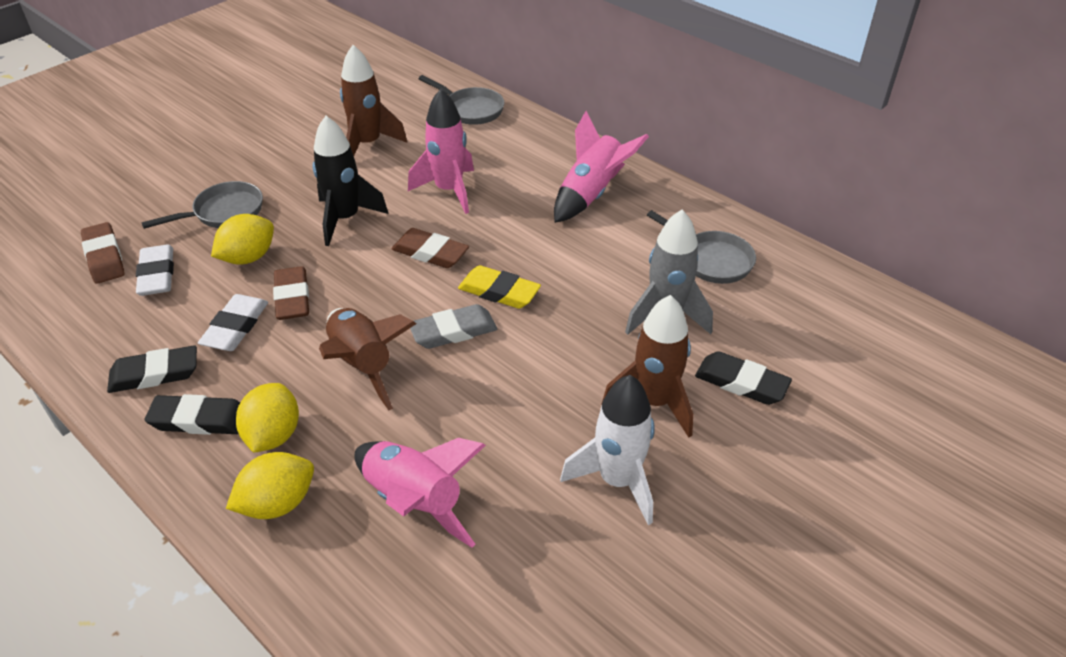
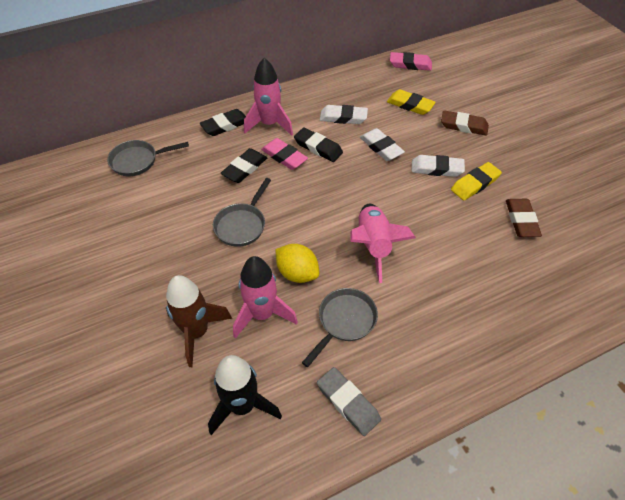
brown eraser: [81,222,125,284] [273,266,309,320] [392,228,469,268] = 3 -> [441,110,489,136] [506,199,542,237] = 2
brown rocket: [319,308,416,411] [340,45,407,156] [602,295,693,438] = 3 -> [166,275,232,367] = 1
grey rocket: [625,210,713,335] = 1 -> none = 0
pink eraser: none = 0 -> [261,138,308,170] [390,52,432,71] = 2
white eraser: [136,244,174,296] [198,294,268,351] = 2 -> [320,105,368,124] [360,128,405,161] [412,155,465,177] = 3
white rocket: [560,375,654,525] = 1 -> none = 0
yellow eraser: [458,265,541,309] = 1 -> [387,89,436,115] [451,162,502,200] = 2
yellow lemon: [211,214,274,265] [226,452,314,519] [236,383,299,453] = 3 -> [275,244,319,283] = 1

